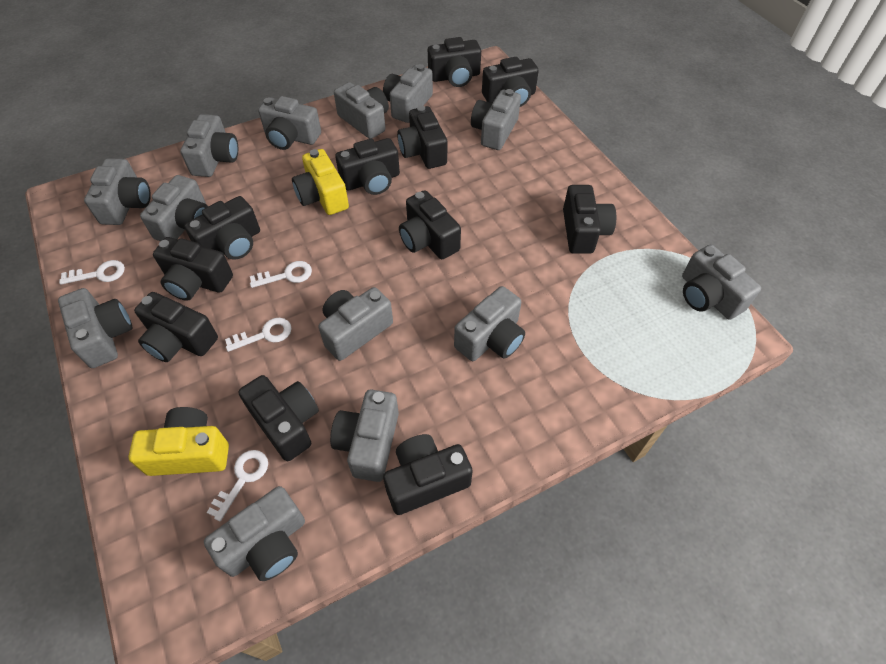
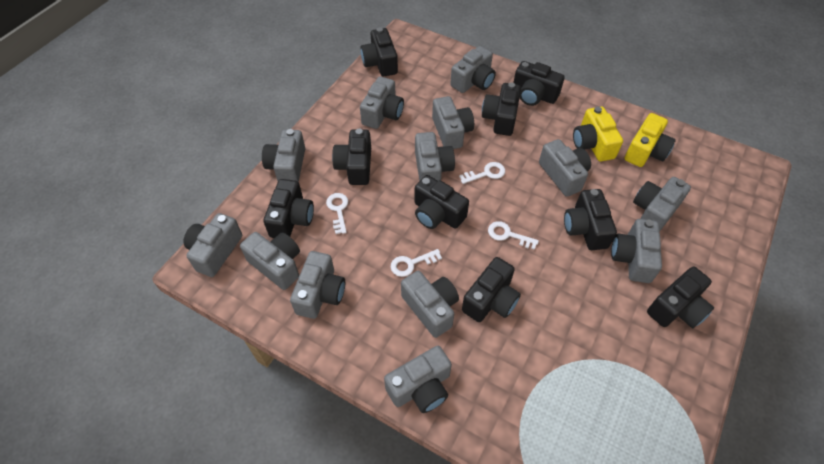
black camera: [134,292,218,362] [153,237,233,301] [184,196,260,260] [239,375,319,461] [335,138,400,195] [383,434,473,515] [397,106,447,169] [399,190,461,259] [428,37,481,87] [482,57,539,107] [563,185,616,254] = 11 -> [263,179,314,238] [332,129,371,185] [360,27,398,76] [415,175,469,229] [462,257,521,322] [482,82,521,136] [513,61,565,106] [564,189,617,250] [647,267,714,328] = 9

